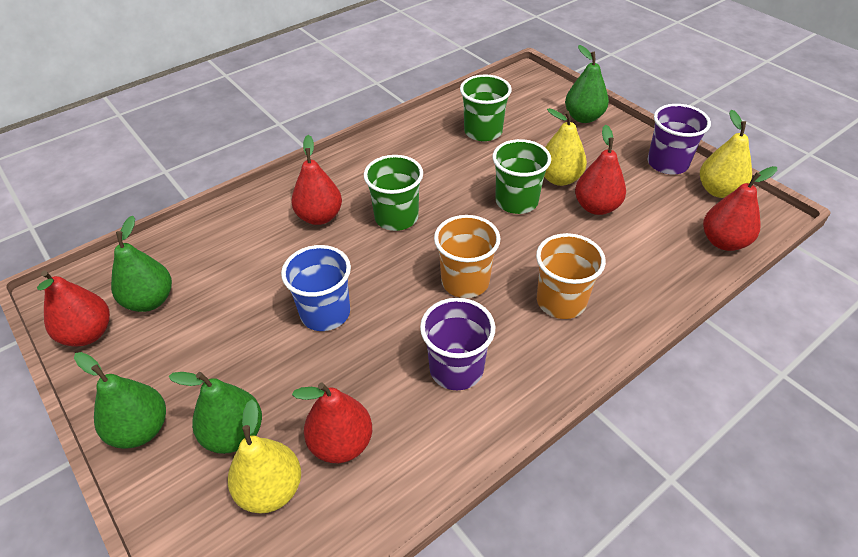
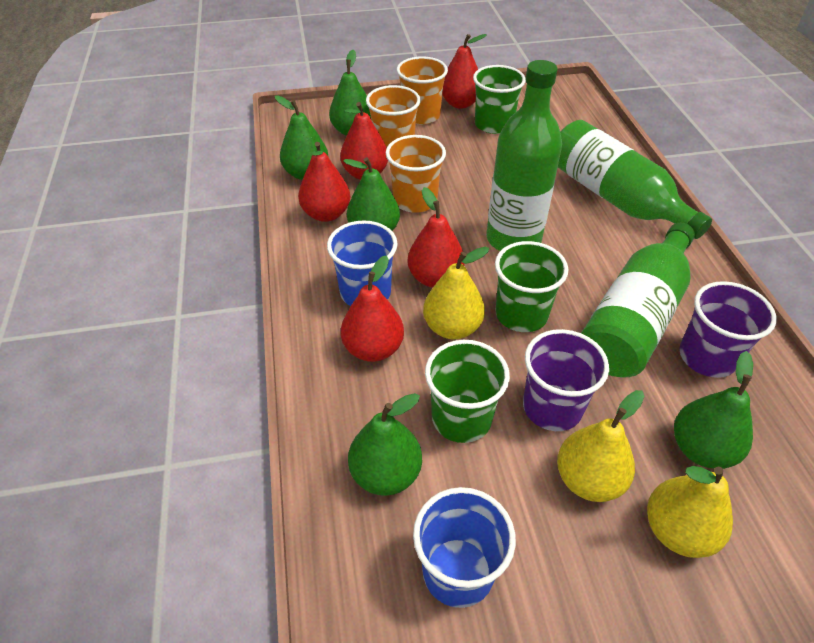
blue cup: [281,245,351,331] = 1 -> [327,220,398,306] [413,487,516,608] = 2
green bottle: none = 0 -> [486,60,562,251] [558,120,712,239] [581,223,695,377] = 3
green pear: [74,352,166,449] [111,216,172,312] [169,372,262,454] [565,45,609,123] = 4 -> [275,95,328,180] [329,50,371,136] [343,157,400,231] [348,393,422,496] [674,351,753,469] = 5
orange cup: [434,215,500,298] [536,233,606,319] = 2 -> [366,85,420,147] [386,135,446,213] [397,56,448,124] = 3

